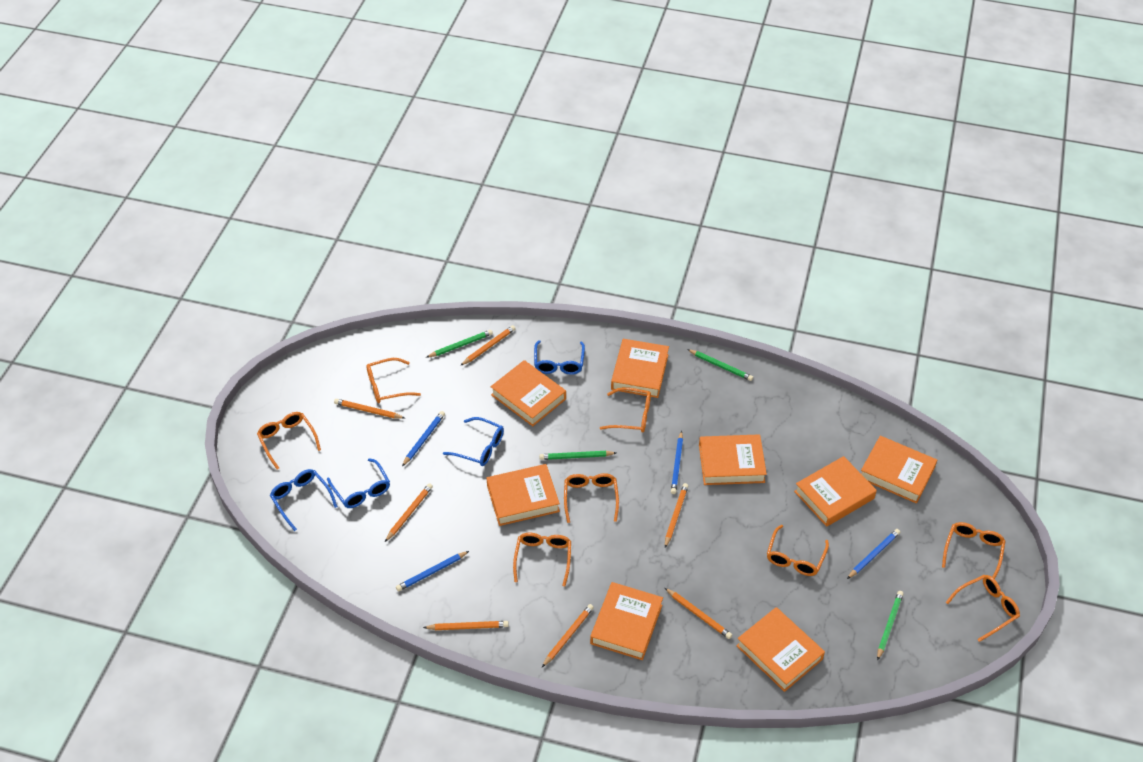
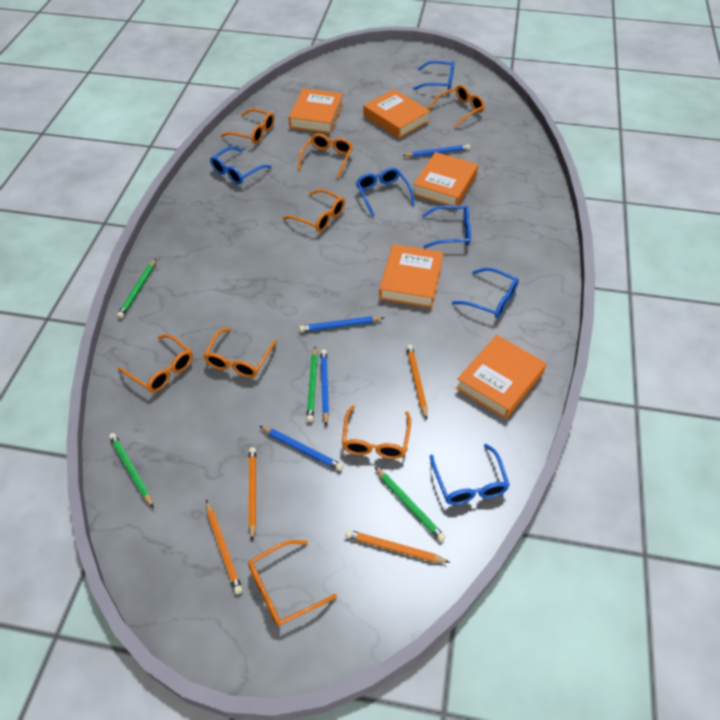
blue glasses: [270,469,338,531] [327,458,390,508] [443,417,504,466] [534,340,585,375] = 4 -> [210,147,271,185] [356,168,415,216] [413,61,454,90] [422,205,471,248] [429,444,510,505] [452,268,519,318] = 6
orange book: [487,464,560,526] [490,360,566,426] [590,582,663,660] [611,339,669,398] [699,434,767,485] [736,607,825,692] [794,456,877,527] [861,436,937,504] = 8 -> [288,88,343,134] [364,89,430,139] [379,244,443,308] [413,152,478,206] [456,335,546,419] = 5
orange pencil: [334,399,405,419] [385,483,433,542] [423,621,509,630] [460,325,516,366] [542,604,594,667] [665,483,688,548] [665,588,732,639] = 7 -> [206,500,243,594] [248,447,256,541] [345,530,450,563] [406,345,427,420] = 4

